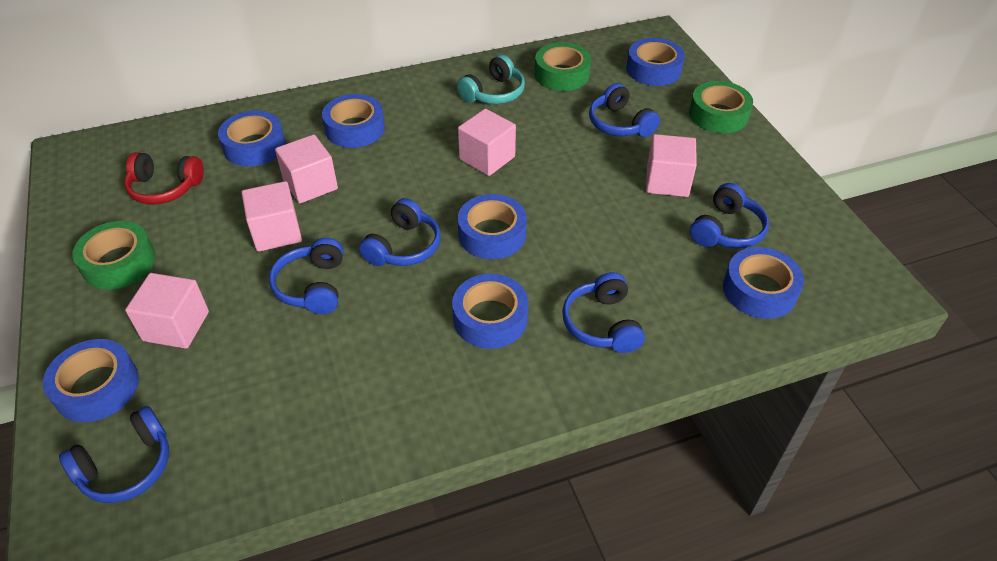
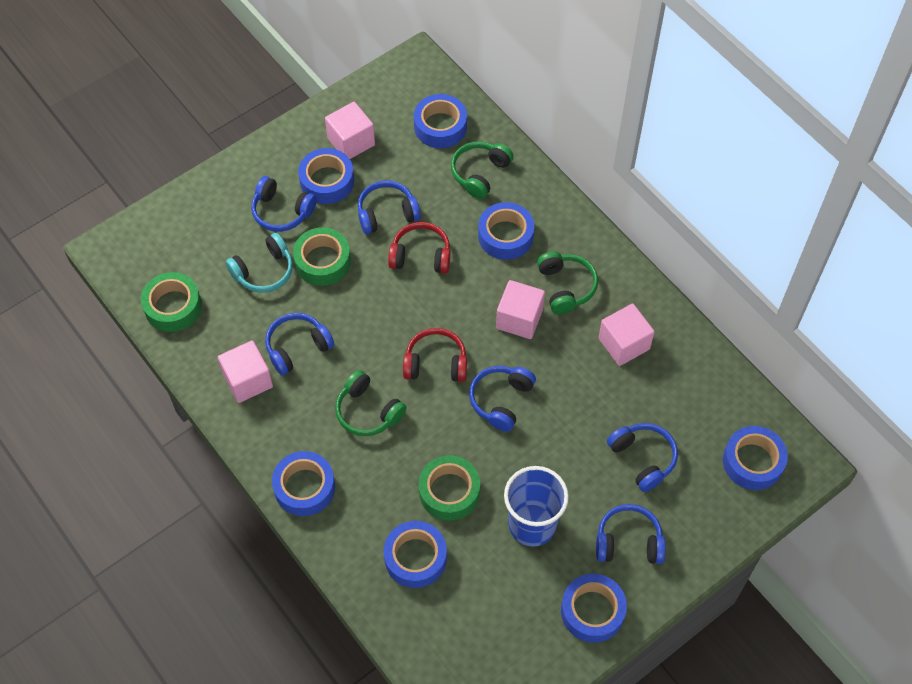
blue cup: none = 0 -> [504,466,569,547] = 1
green headphones: none = 0 -> [335,370,407,436] [451,141,514,199] [537,251,598,314] = 3
pink cube: [125,273,209,349] [242,181,302,252] [275,134,338,203] [458,109,516,176] [646,134,697,197] = 5 -> [218,340,273,403] [325,102,375,159] [496,280,545,339] [598,304,655,366] = 4
red headphones: [124,152,204,204] = 1 -> [388,222,451,274] [403,328,467,382] = 2

